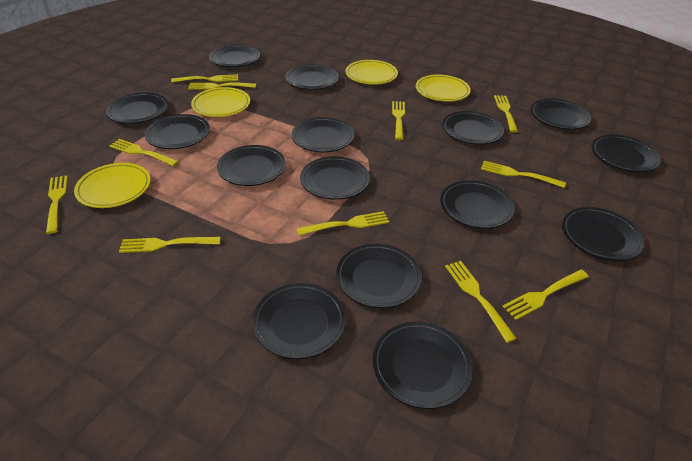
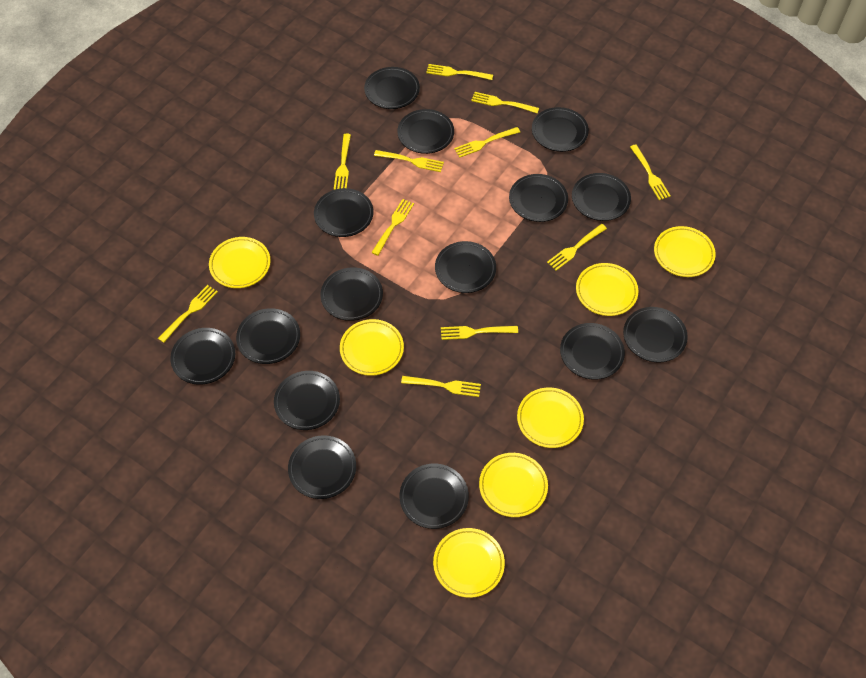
yellow plate: [74,163,151,208] [191,87,250,117] [346,60,398,85] [416,75,471,102] = 4 -> [209,237,271,288] [340,319,404,376] [433,528,505,598] [479,453,548,517] [517,387,584,448] [576,263,638,316] [654,226,716,277] = 7

